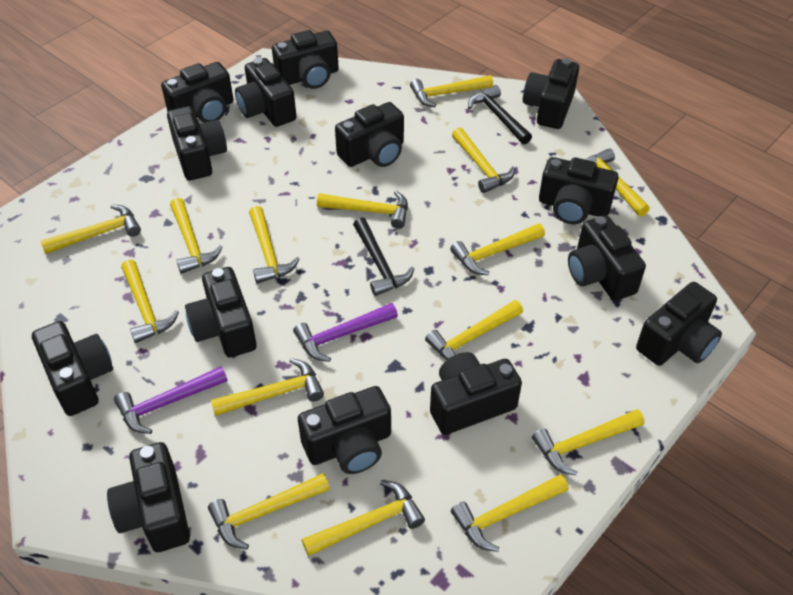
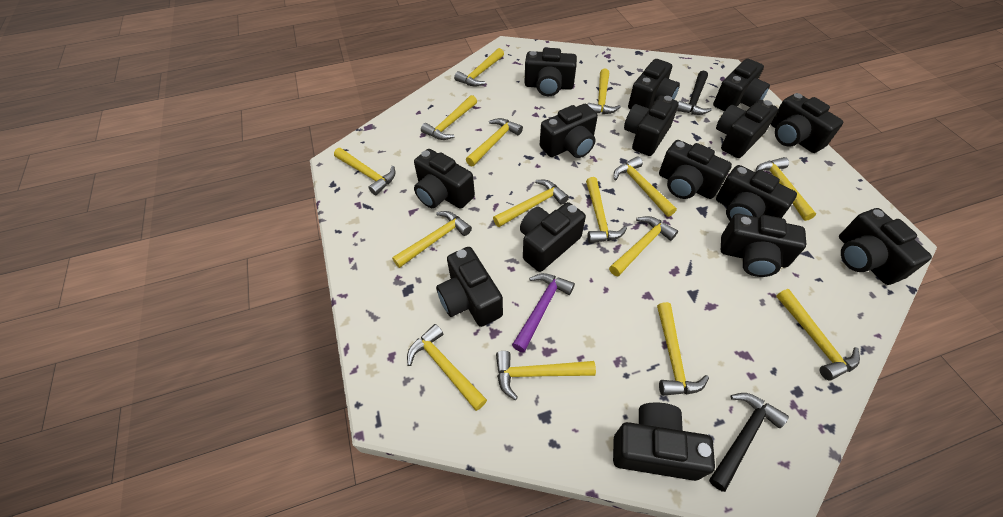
black camera: [32,321,113,416] [107,442,190,552] [161,62,234,123] [167,106,227,180] [185,267,257,357] [235,58,297,127] [272,30,339,89] [298,386,391,474] [335,102,404,167] [430,352,522,435] [523,58,579,129] [539,157,619,224] [568,215,646,301] [636,282,722,366] = 14 -> [414,149,475,209] [436,247,503,327] [520,202,586,272] [525,48,577,96] [540,104,598,158] [613,402,715,481] [624,96,679,156] [628,59,680,109] [659,140,732,199] [713,59,770,111] [716,100,778,158] [716,165,797,220] [721,214,806,277] [771,93,844,153] [839,208,932,285] = 15
purple hammer: [114,366,228,434] [293,303,398,362] = 2 -> [512,273,575,352] = 1

